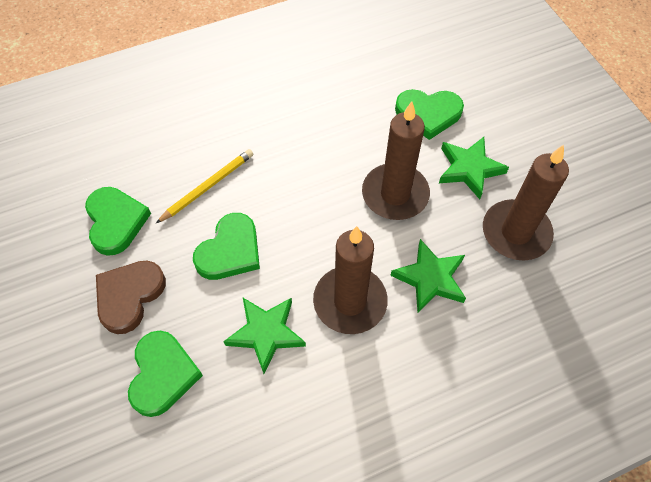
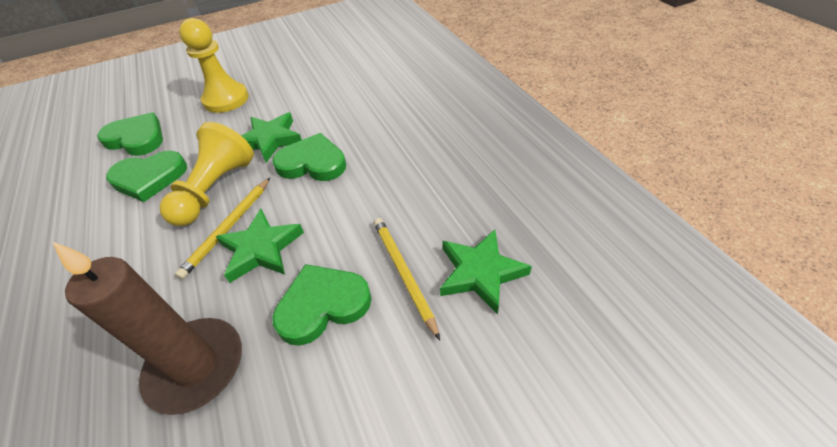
brown candle: [313,226,388,334] [362,101,430,220] [483,145,569,261] = 3 -> [53,242,242,415] = 1
brown heart: [96,261,166,334] = 1 -> none = 0
yellow pawn: none = 0 -> [160,122,254,226] [179,18,249,113] = 2
yellow pencil: [156,149,253,223] = 1 -> [175,178,270,279] [374,218,440,340] = 2

